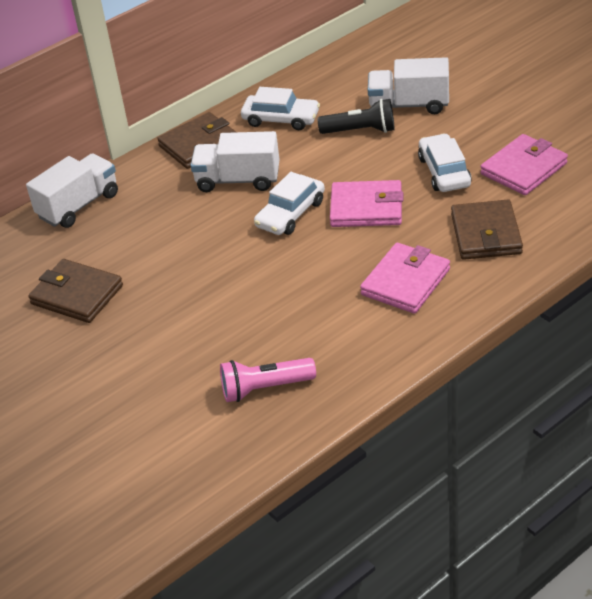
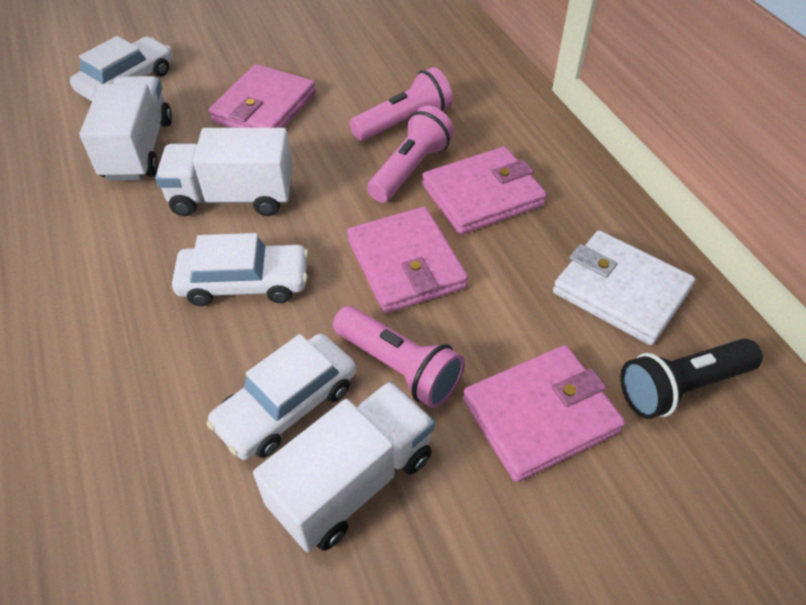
brown wallet: [28,259,123,323] [157,112,236,169] [451,200,523,260] = 3 -> none = 0
pink flashlight: [220,358,316,402] = 1 -> [333,306,465,408] [350,67,453,141] [367,105,454,202] = 3
pink wallet: [330,180,403,227] [360,243,450,314] [480,134,568,195] = 3 -> [208,64,316,128] [347,207,468,313] [422,146,547,235] [463,345,625,482] = 4
white wallet: none = 0 -> [553,230,695,345] = 1

